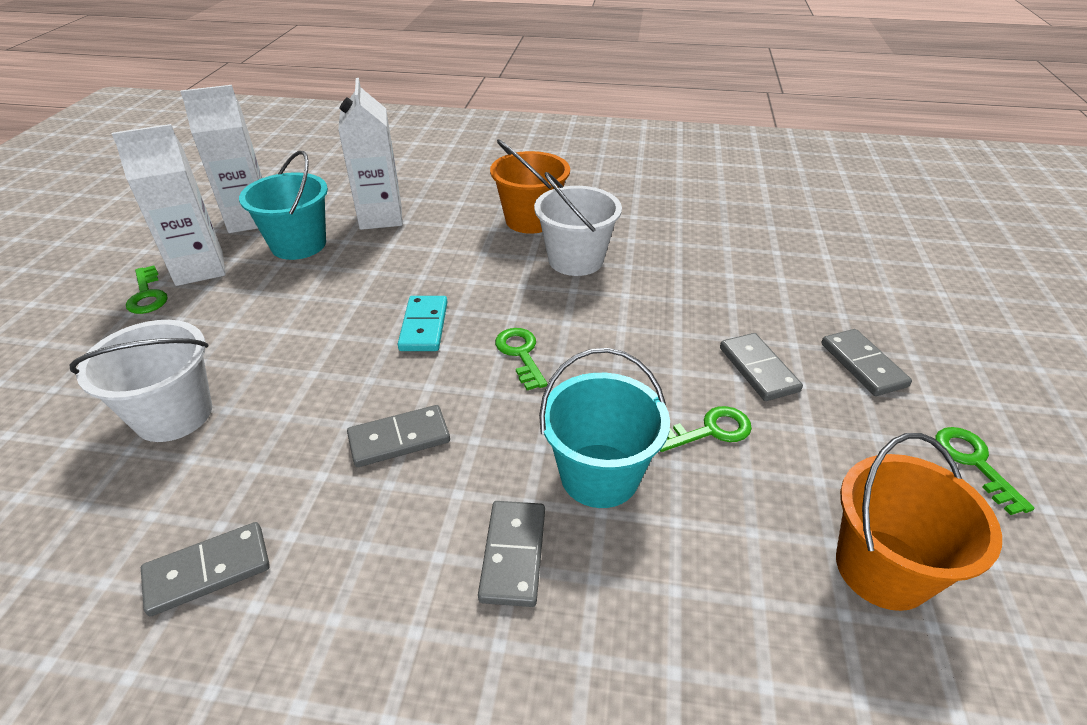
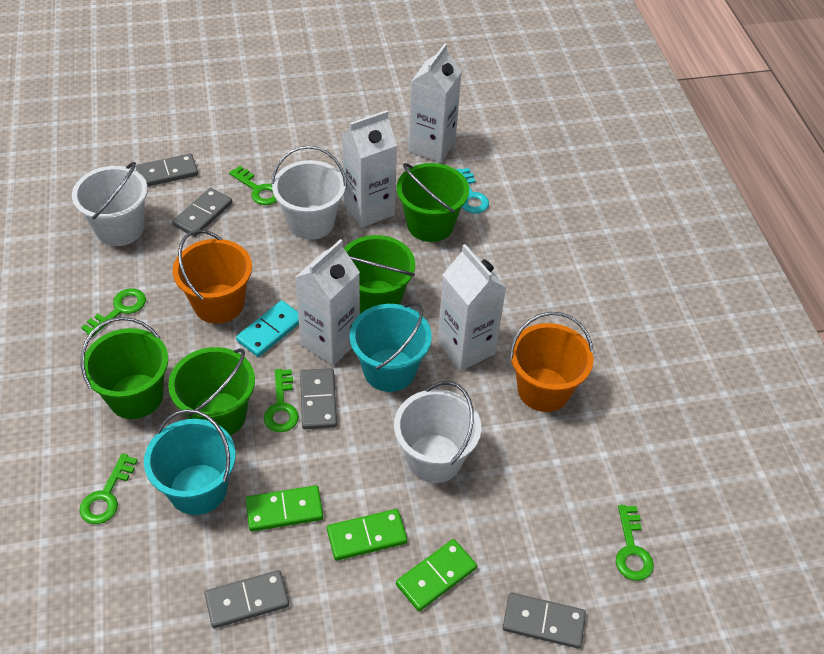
green bucket: none = 0 -> [81,317,168,419] [168,347,255,436] [344,235,415,314] [397,163,469,242] = 4
green domino: none = 0 -> [246,485,323,532] [327,509,407,561] [396,539,477,612] = 3
green key: [126,265,168,314] [495,328,548,390] [660,406,752,452] [935,427,1035,515] = 4 -> [79,453,138,524] [81,288,146,337] [229,166,277,205] [264,369,299,432] [616,505,654,581] = 5
turquoise key: none = 0 -> [456,168,489,214] = 1
white bucket: [70,320,212,442] [534,172,622,276] = 2 -> [72,162,148,246] [271,146,347,240] [394,381,481,483] = 3
white carton: [112,124,226,286] [180,85,262,233] [338,78,403,230] = 3 -> [295,239,360,366] [342,110,397,228] [408,43,462,163] [437,244,506,371] = 4

